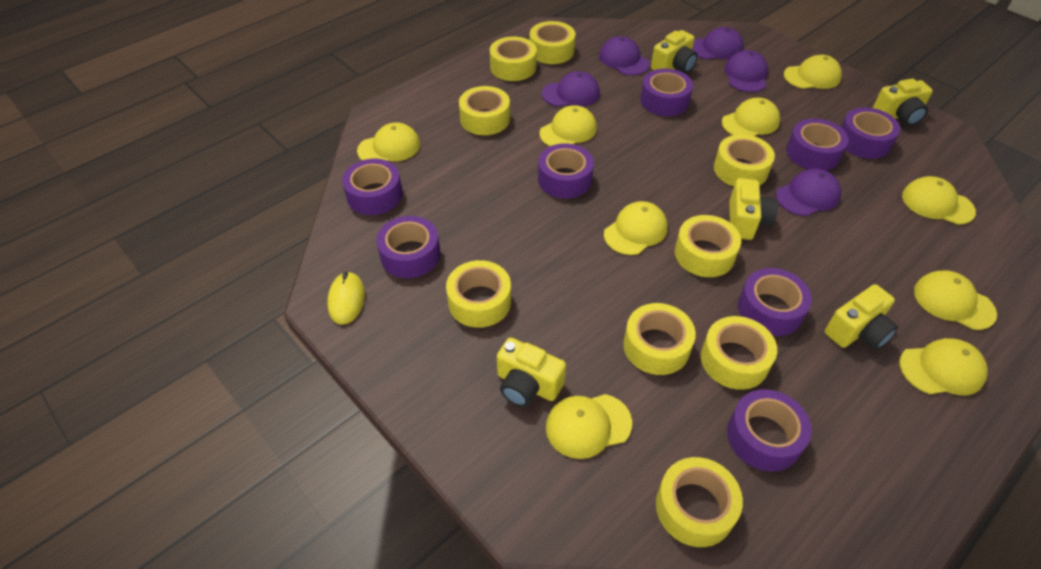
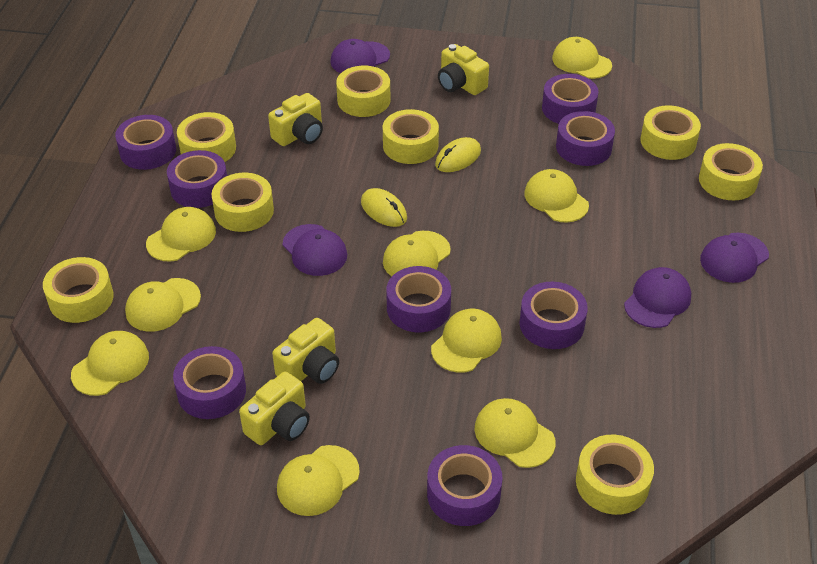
purple cap: [542,71,600,107] [599,36,650,75] [692,27,744,59] [724,50,768,92] [776,168,841,216] = 5 -> [283,224,347,276] [330,39,390,73] [624,267,691,328] [700,233,769,283] = 4
yellow camera: [497,337,566,407] [651,30,698,73] [729,178,778,240] [825,284,898,350] [873,79,933,126] = 5 -> [239,371,310,445] [268,93,323,146] [272,318,339,384] [438,44,489,95] = 4
yellow mouse: [327,271,365,325] = 1 -> [361,188,407,227] [435,137,481,172] = 2
yellow tape: [446,260,511,328] [459,86,510,135] [490,37,537,81] [529,21,575,64] [623,303,696,375] [656,457,743,547] [675,215,741,277] [701,316,777,390] [714,134,775,186] = 9 -> [43,257,114,323] [177,112,236,162] [211,173,274,232] [336,66,390,117] [383,109,439,164] [576,435,654,515] [640,105,701,160] [699,143,763,200] = 8

